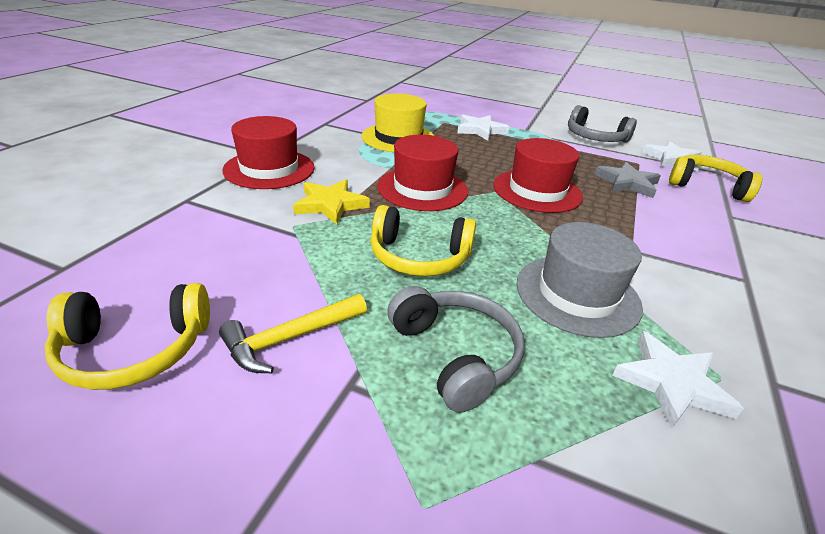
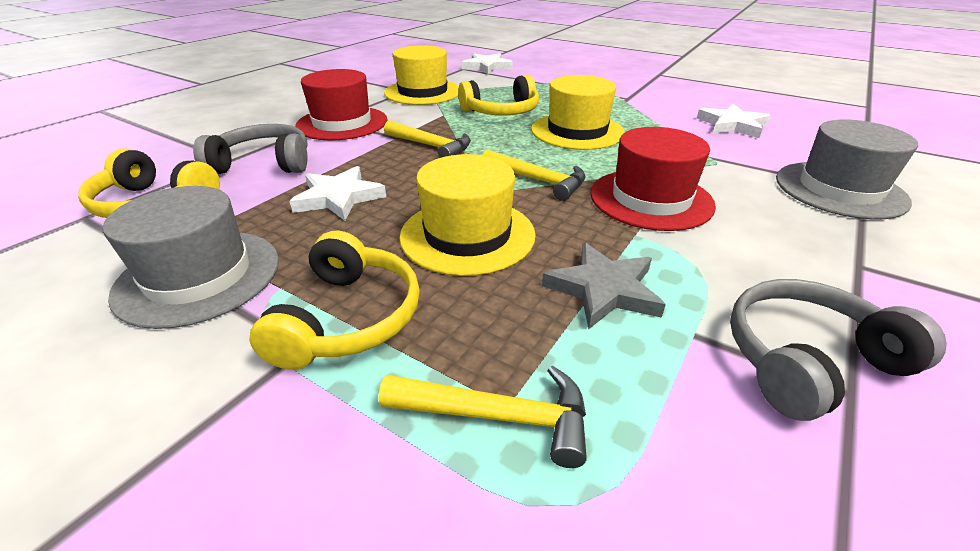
grey hat: [517,222,643,338] = 1 -> [103,186,279,329] [776,120,918,219] = 2
red hat: [222,116,315,189] [377,134,468,211] [493,138,583,213] = 3 -> [295,69,387,140] [590,127,716,231] = 2
yellow hammer: [219,294,367,373] = 1 -> [379,365,587,468] [384,120,471,158] [483,149,585,201] = 3
yellow hat: [362,93,434,152] = 1 -> [384,45,459,105] [399,154,536,276] [531,75,625,150] = 3
yellow star: [293,179,370,225] = 1 -> none = 0

